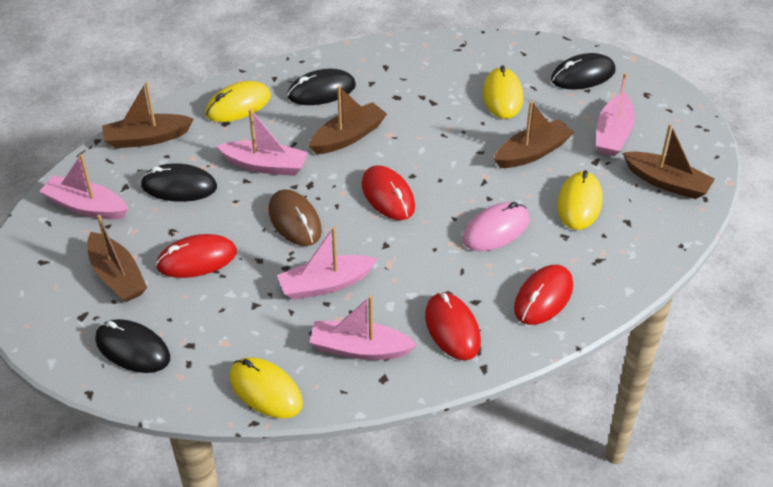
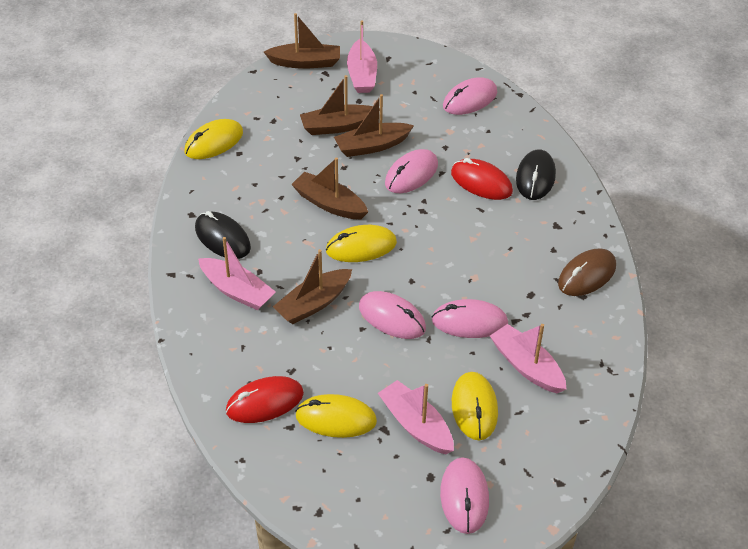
black mouse: [95,319,170,373] [140,163,217,202] [287,69,356,105] [551,53,616,89] = 4 -> [195,211,251,259] [516,149,556,200] = 2
pink boat: [39,154,129,220] [216,109,308,176] [277,227,377,300] [309,296,418,360] [596,73,635,156] = 5 -> [198,237,276,310] [347,20,377,93] [378,380,454,454] [490,324,567,393] = 4
pink mouse: [462,202,530,251] = 1 -> [359,291,426,339] [385,149,438,193] [432,299,508,338] [440,457,489,534] [443,77,497,115] = 5
red mouse: [156,234,237,278] [362,165,415,220] [425,292,481,360] [514,265,573,325] = 4 -> [226,376,304,423] [451,158,513,200] = 2

